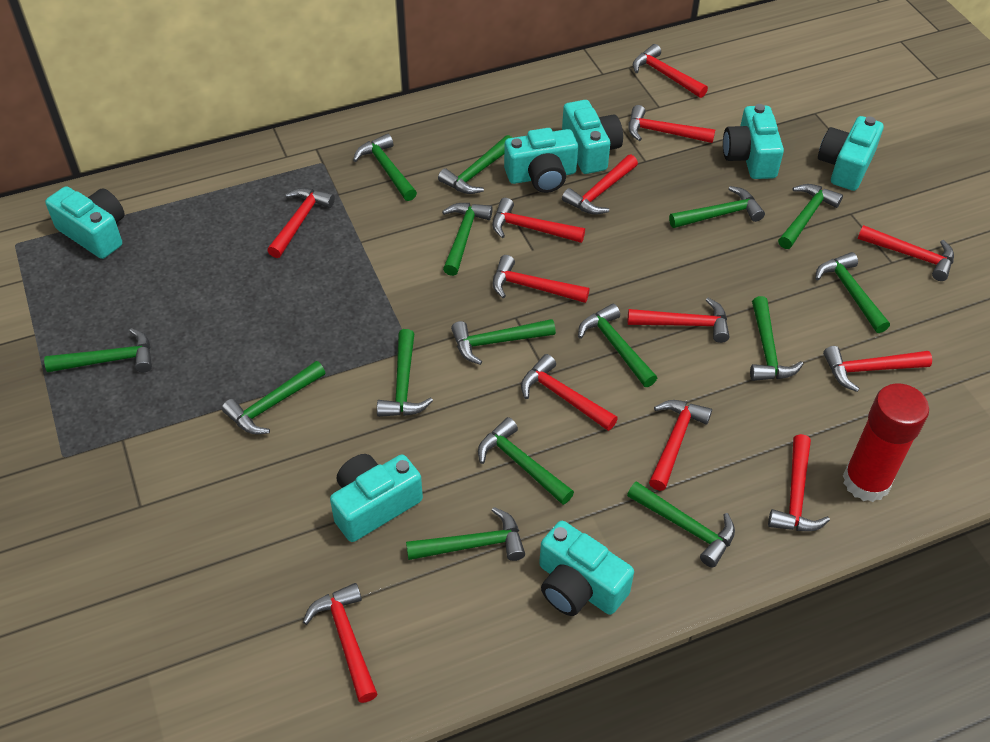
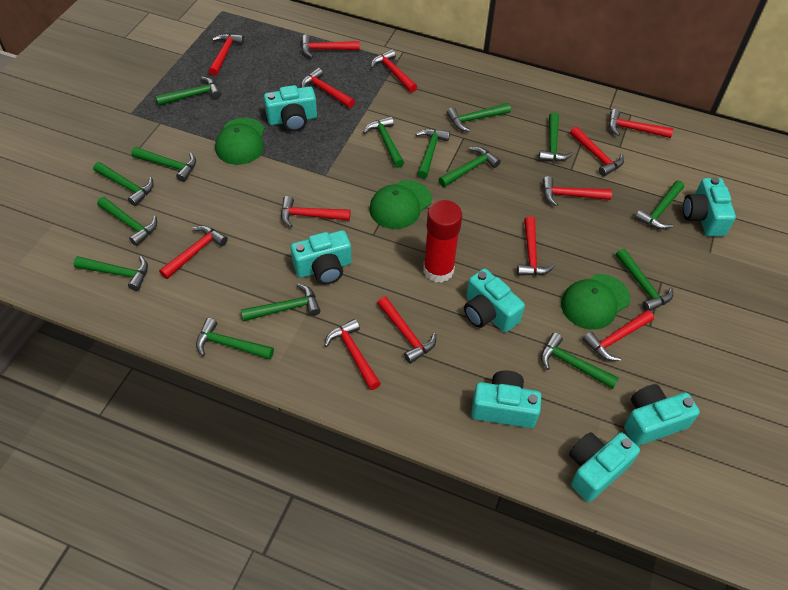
green cap: none = 0 -> [215,118,265,165] [369,180,432,229] [561,274,630,330] = 3

